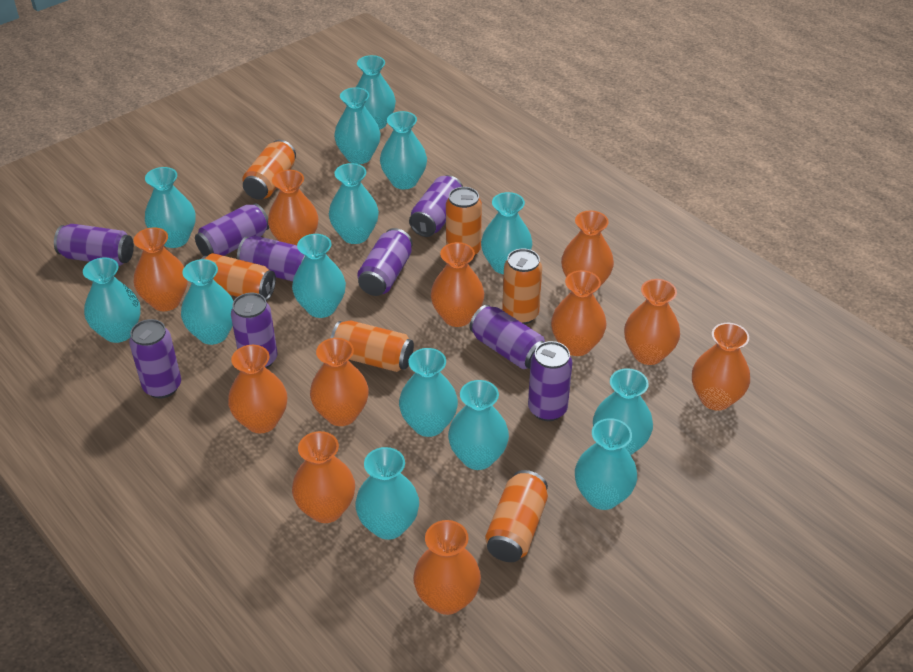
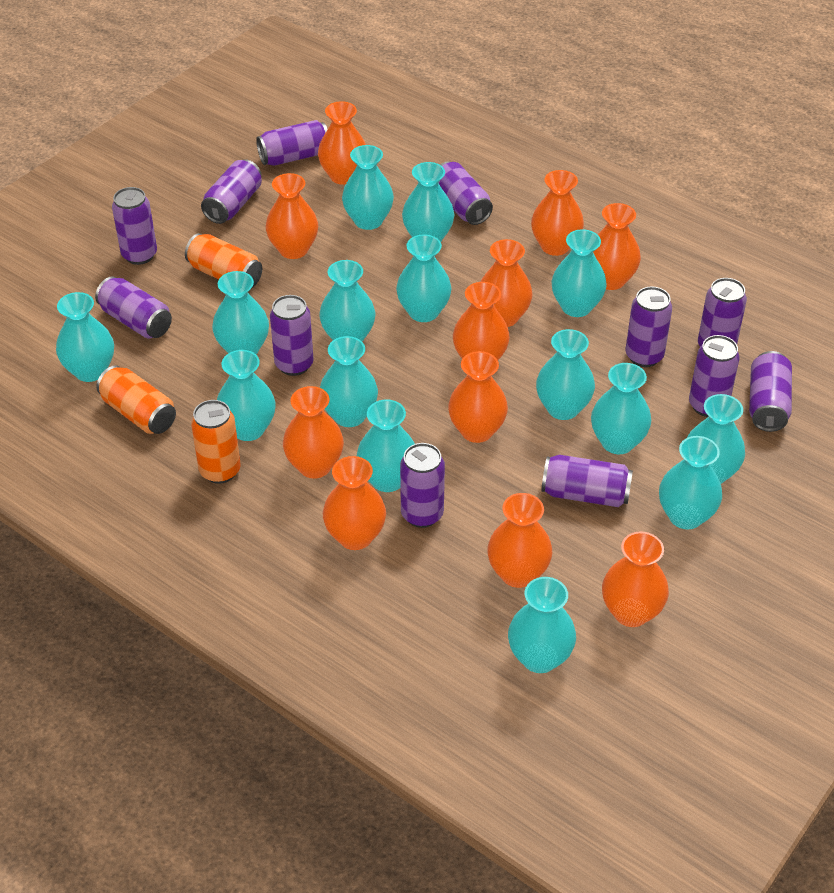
orange can: [201,253,276,301] [242,140,296,199] [331,320,414,372] [446,187,482,257] [485,470,548,562] [502,248,542,324] = 6 -> [96,365,176,434] [185,233,262,288] [191,400,241,484] = 3
purple can: [54,224,134,266] [129,319,181,398] [195,203,269,256] [231,293,278,368] [237,236,305,281] [357,228,413,296] [409,175,463,237] [470,305,545,369] [528,341,572,421] = 9 -> [95,276,172,339] [112,187,157,265] [201,159,262,224] [256,120,328,166] [270,295,314,376] [400,443,445,528] [439,161,493,225] [541,455,633,507] [626,287,672,367] [689,335,740,417] [698,278,747,347] [749,351,792,432] = 12
turquoise vase: [83,257,141,343] [145,167,196,248] [181,259,234,345] [292,234,346,318] [329,163,379,244] [334,87,381,164] [355,447,419,540] [356,55,396,130] [380,111,427,189] [399,348,458,437] [448,380,509,470] [481,192,532,274] [575,418,637,510] [593,368,653,455] = 14 -> [56,292,114,382] [212,271,269,354] [217,350,275,441] [319,260,375,342] [320,336,378,427] [342,145,394,230] [357,400,415,492] [396,234,451,322] [402,162,454,242] [508,577,576,673] [536,329,595,420] [552,229,607,317] [591,363,651,454] [659,436,722,530] [687,394,745,484] = 15

